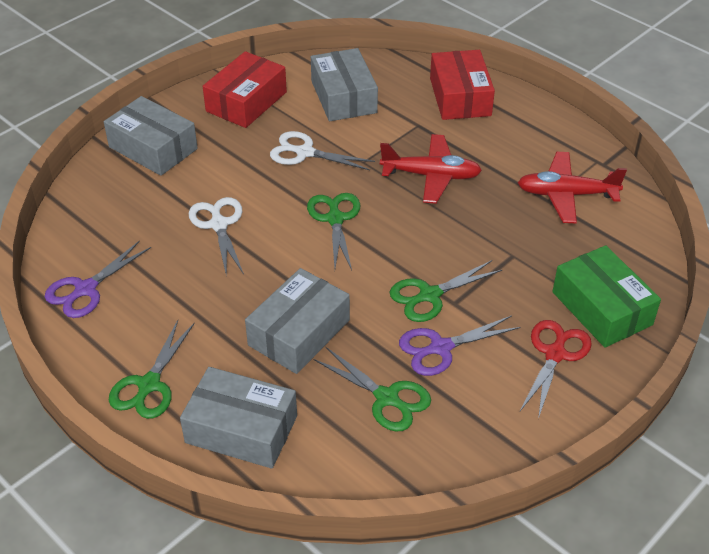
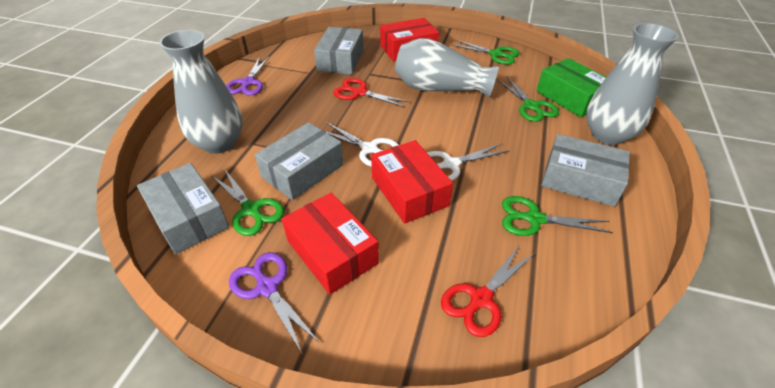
grey vase: none = 0 -> [159,30,243,154] [395,38,499,98] [586,23,679,145] = 3
red box: [203,51,287,128] [430,50,495,120] = 2 -> [282,192,379,295] [371,140,453,224] [380,18,439,61] = 3
red plane: [380,134,482,204] [518,152,627,224] = 2 -> none = 0
red scissors: [520,320,592,419] = 1 -> [333,78,410,108] [441,246,535,337] = 2

